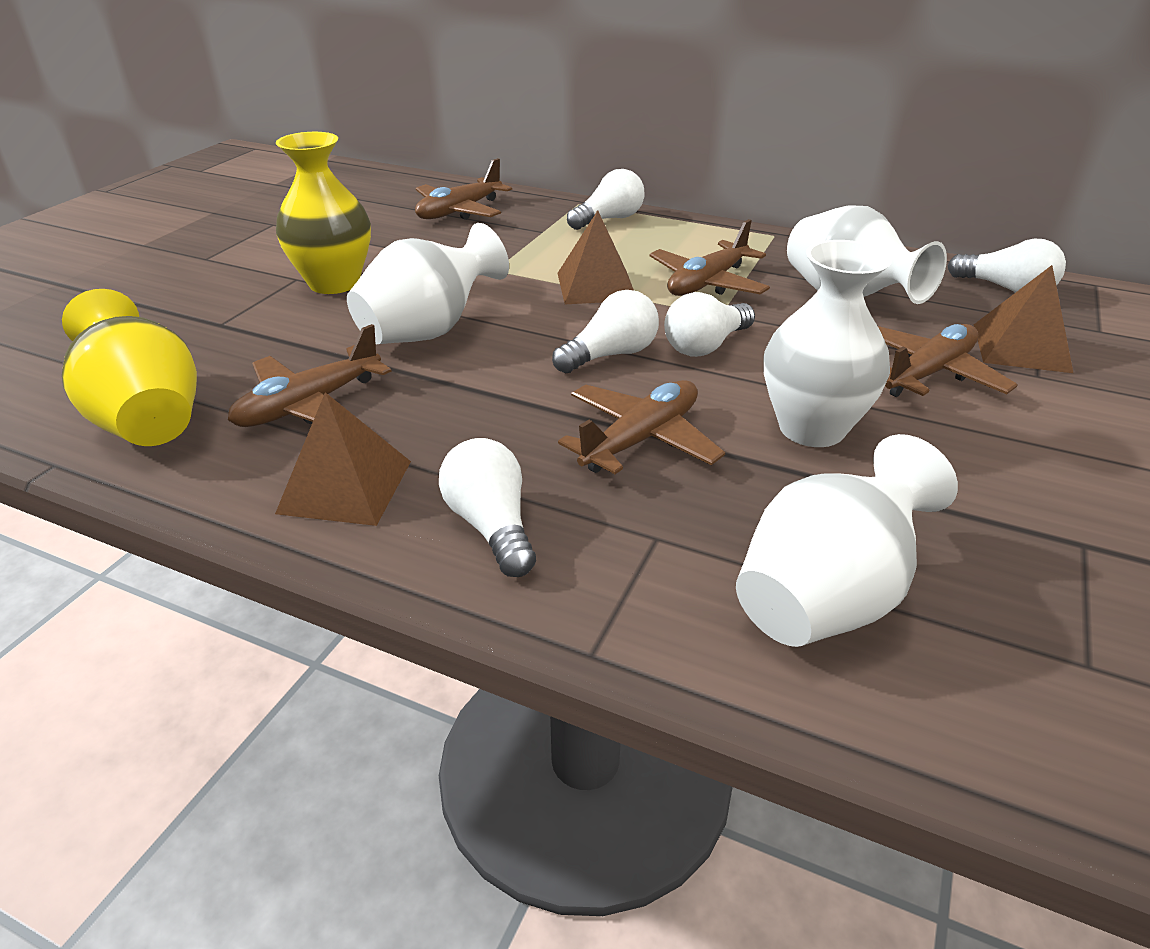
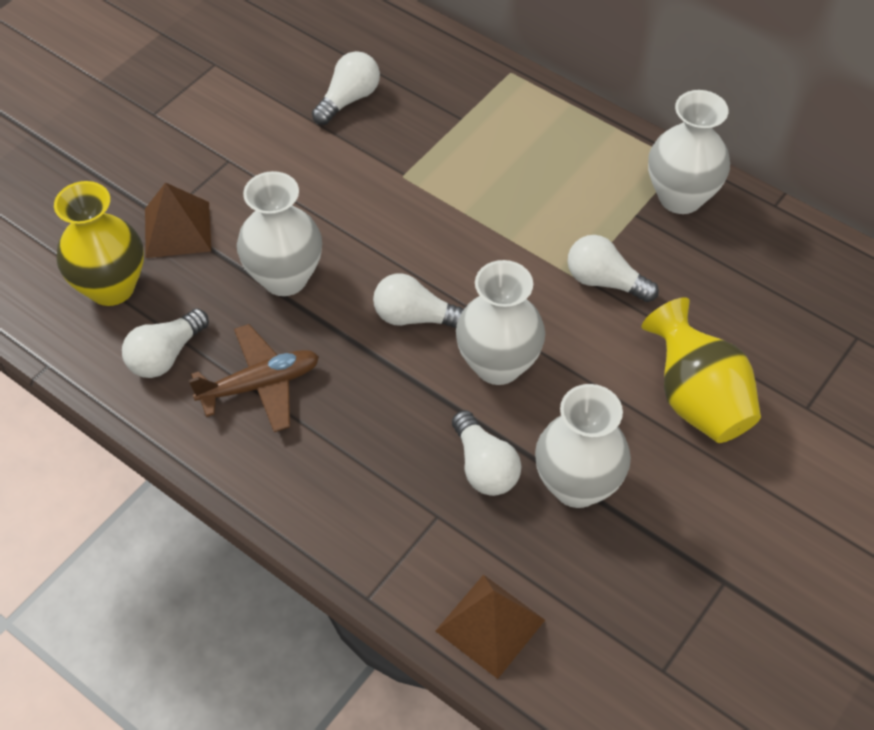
brown plane: [228,324,392,427] [415,158,512,220] [558,380,725,474] [649,219,770,296] [878,324,1017,397] = 5 -> [188,324,319,432] = 1
brown pyramid: [275,392,411,526] [557,210,634,304] [974,265,1073,373] = 3 -> [145,182,211,258] [436,575,545,679] = 2

